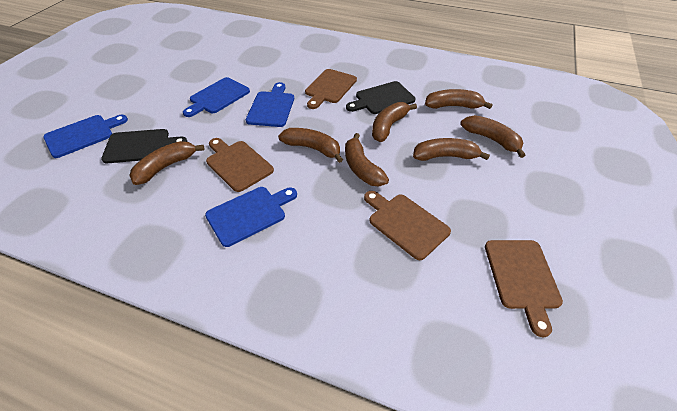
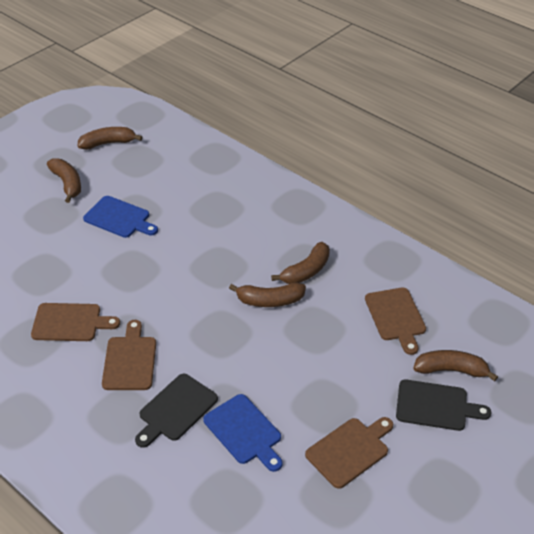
blue cutting board: [43,114,128,158] [183,77,250,117] [205,187,297,247] [246,82,294,127] = 4 -> [83,196,158,238] [203,394,283,472] = 2
brown banana: [129,141,205,185] [278,128,343,163] [345,133,389,187] [372,102,417,142] [413,138,490,161] [425,89,493,109] [460,115,525,158] = 7 -> [47,158,81,203] [77,127,142,150] [229,283,306,307] [271,242,330,284] [413,350,498,381] = 5

